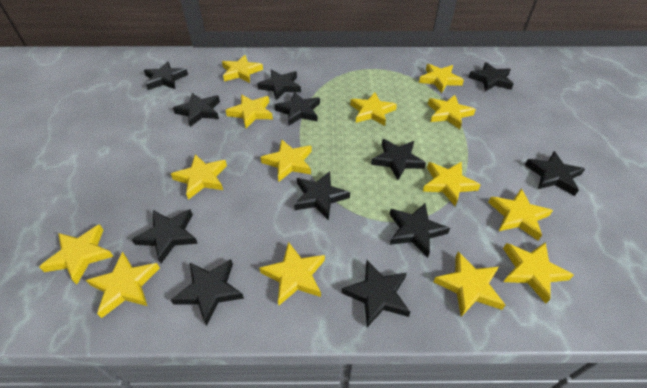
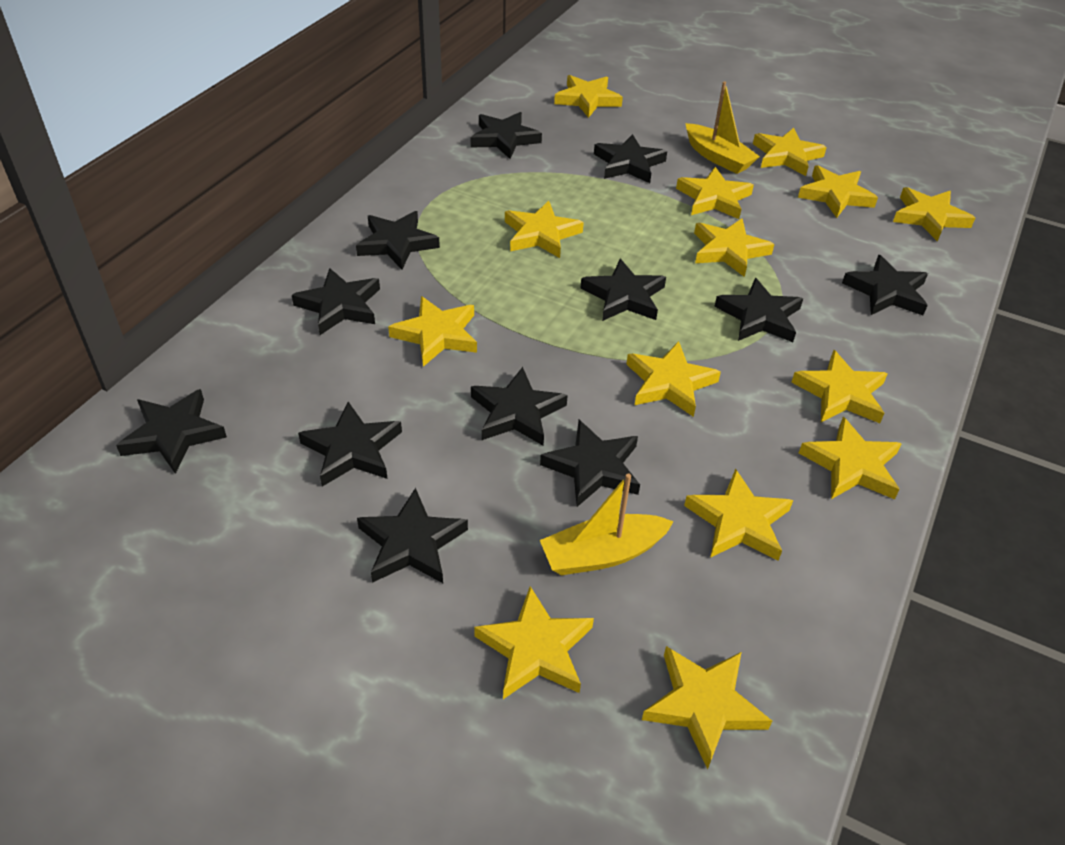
yellow boat: none = 0 -> [540,474,674,575] [685,81,760,174] = 2

